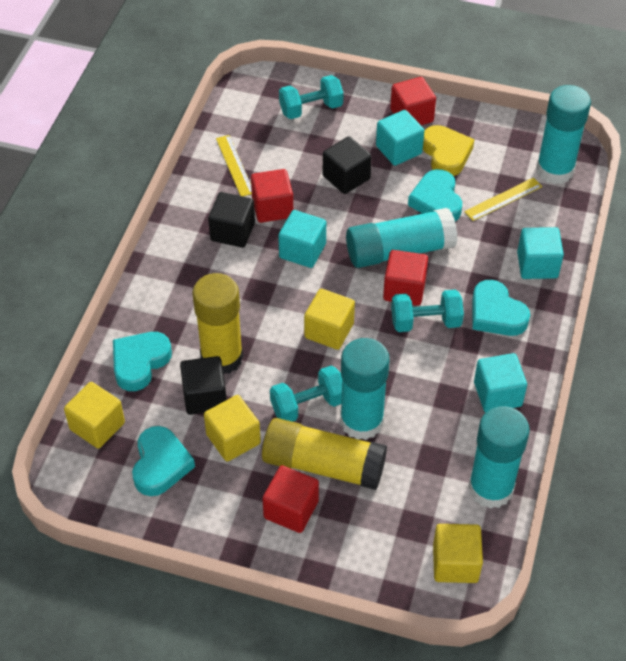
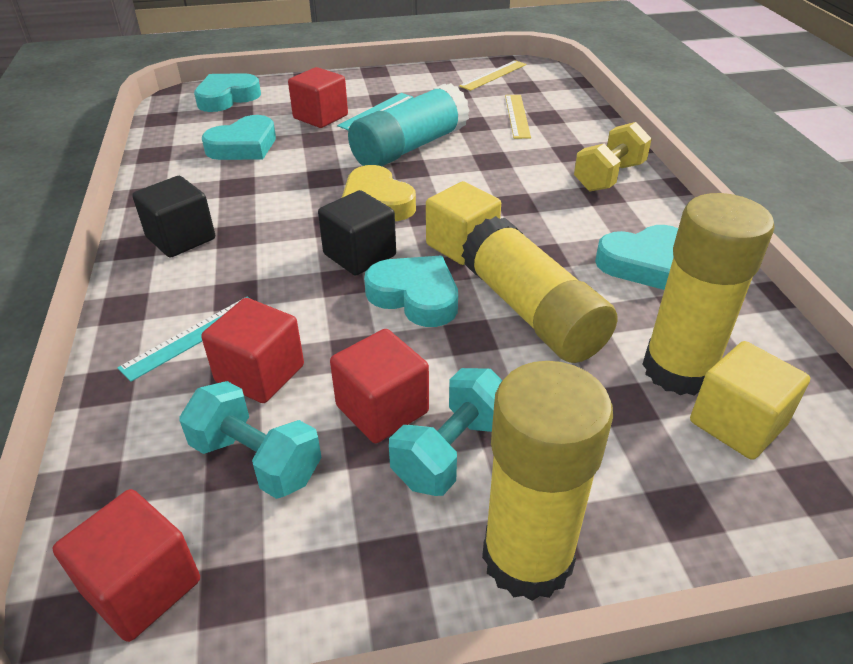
black cube: [180,356,227,415] [208,192,255,248] [323,136,372,194] = 3 -> [132,176,215,258] [318,190,396,276] = 2
turquoise cube: [278,210,326,268] [376,110,424,166] [474,353,527,412] [517,227,564,279] = 4 -> none = 0
turquoise dumbbell: [270,366,342,422] [279,75,343,119] [391,289,464,332] = 3 -> [180,381,322,499] [389,368,502,496] = 2
turquoise glue stick: [340,338,390,440] [346,208,458,268] [468,406,530,509] [536,85,591,184] = 4 -> [348,83,470,166] = 1
turquoise ruler: none = 0 -> [118,297,249,382] [337,93,414,130] = 2
yellow cube: [64,382,125,448] [204,395,261,462] [304,289,355,350] [433,524,483,583] = 4 -> [426,181,501,265] [690,341,810,460] = 2
yellow dumbbell: none = 0 -> [574,122,652,191] = 1
yellow glue stick: [192,273,243,374] [262,418,387,490] = 2 -> [462,216,618,363] [482,361,613,601] [642,193,775,396] = 3

